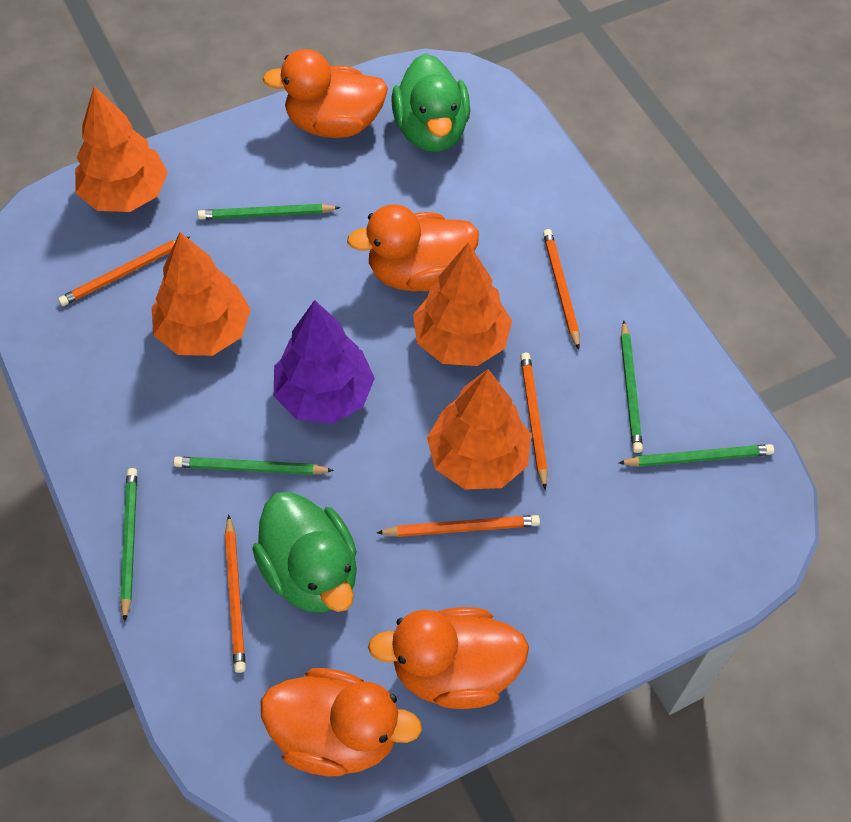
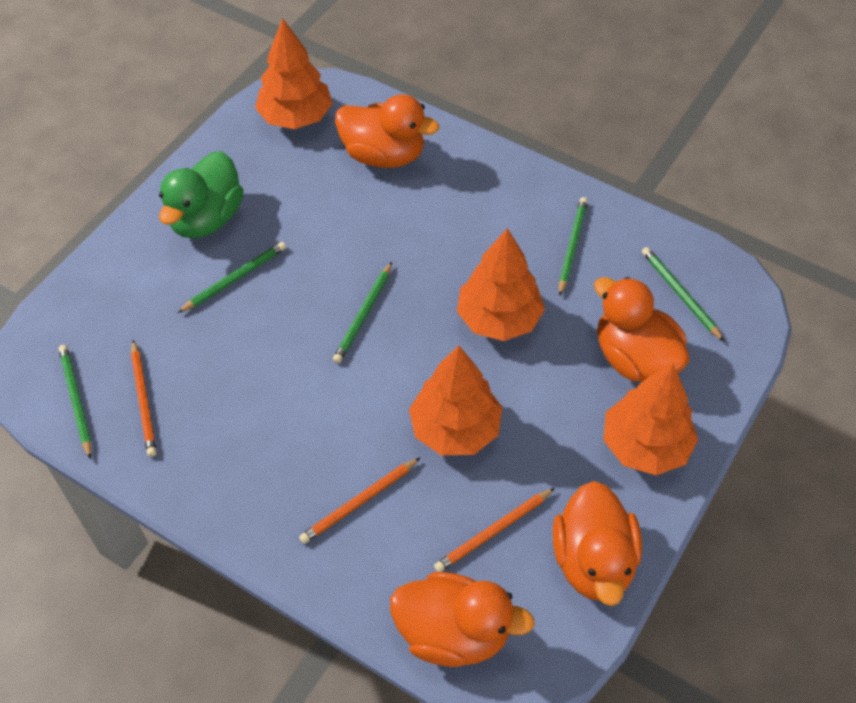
green duck: [252,492,357,613] [391,54,470,152] = 2 -> [159,151,244,238] = 1
orange pencil: [58,236,191,306] [225,515,246,673] [377,515,540,537] [520,353,548,490] [543,229,580,350] = 5 -> [131,340,157,457] [299,458,420,544] [434,488,555,572] = 3
purple tree: [274,300,375,424] = 1 -> none = 0

